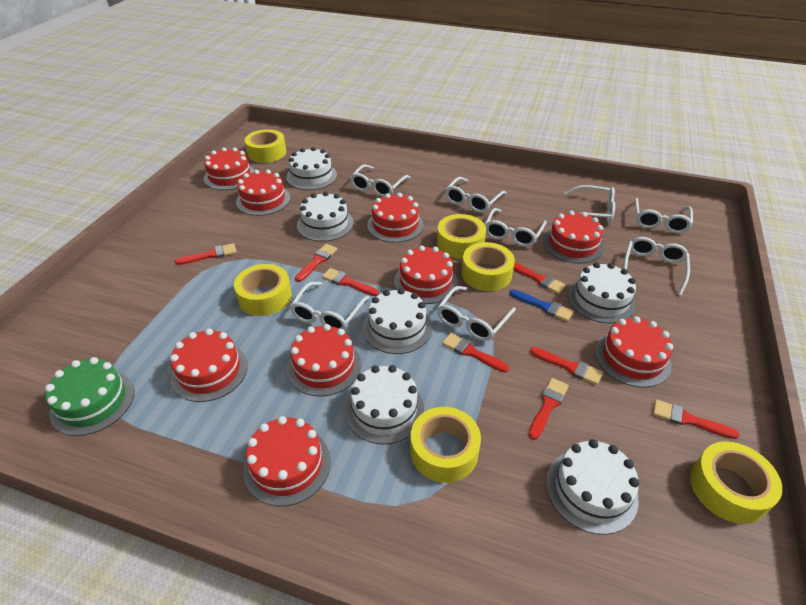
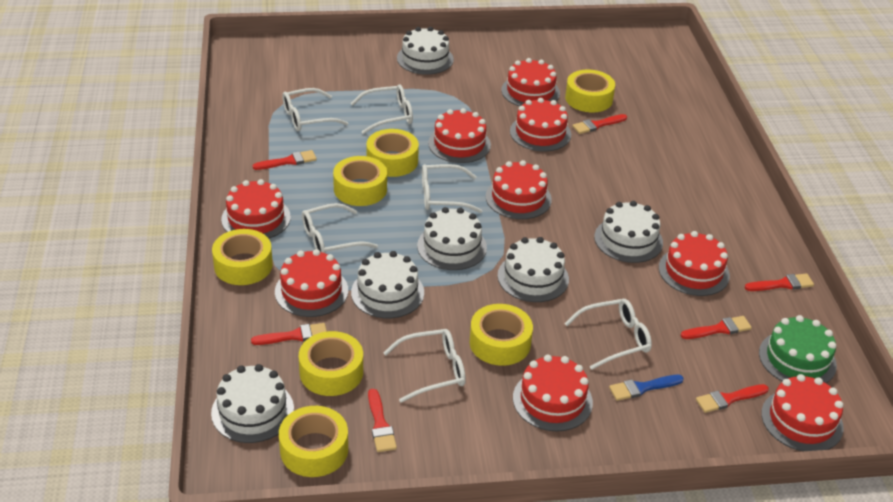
red brush: [175,243,237,265] [295,244,337,282] [322,268,379,296] [442,333,509,373] [513,263,566,294] [528,378,569,440] [530,347,603,385] [653,399,739,439] = 8 -> [251,323,327,345] [252,150,317,170] [368,389,397,452] [572,114,627,134] [681,316,752,339] [696,384,769,413] [745,273,814,291] = 7
white glasses: [290,282,370,330] [350,164,410,197] [437,286,516,341] [445,177,506,213] [485,208,547,247] [564,185,615,223] [623,237,690,296] [635,198,693,233] = 8 -> [282,88,348,131] [302,203,378,253] [350,84,413,134] [383,329,466,403] [422,164,482,213] [564,299,652,370] = 6
yellow tape: [234,264,292,316] [245,129,286,163] [410,407,481,483] [437,214,486,259] [461,242,515,291] [690,441,782,524] = 6 -> [212,229,273,285] [279,406,348,477] [299,331,363,396] [333,156,387,206] [367,129,419,177] [470,304,533,366] [565,70,615,112] = 7

